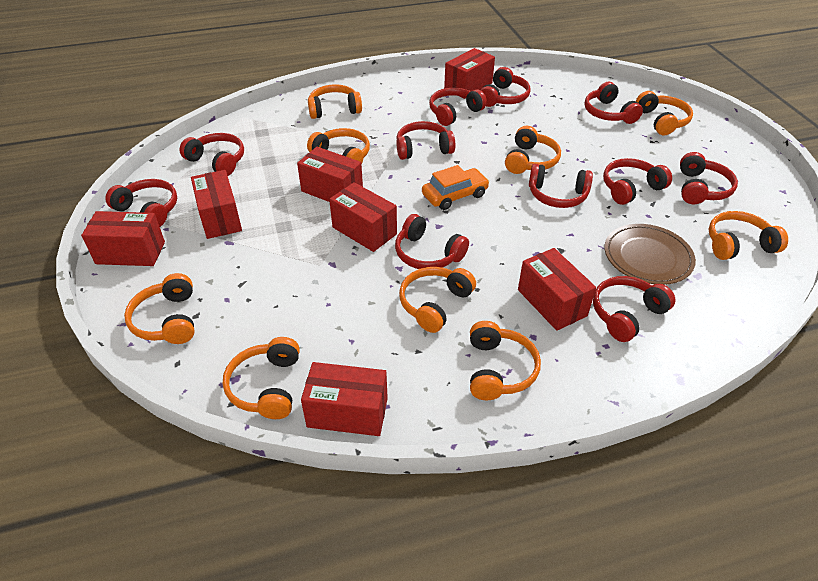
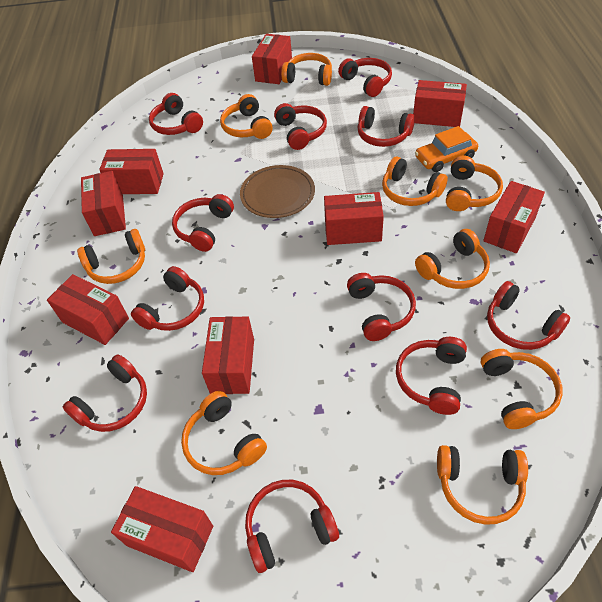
red box: [81,211,165,266] [191,170,242,239] [297,147,363,202] [301,362,388,436] [329,182,397,252] [444,48,495,99] [518,248,596,331] = 7 -> [47,274,129,345] [81,171,126,236] [99,149,164,194] [111,486,213,572] [202,316,254,394] [252,34,292,84] [324,192,384,245] [413,80,467,127] [483,181,545,253] = 9

